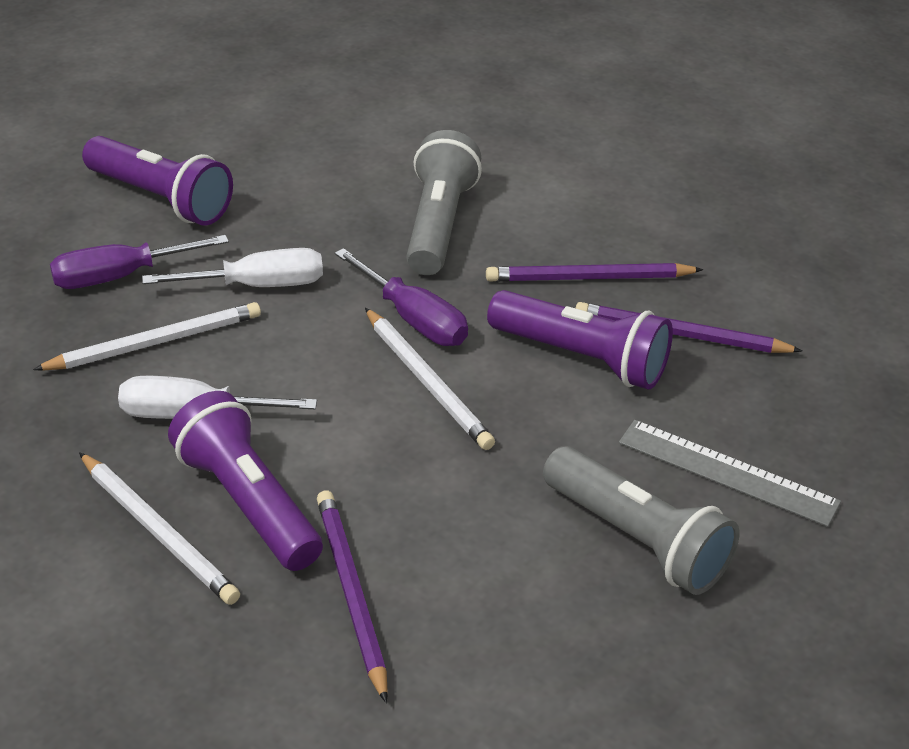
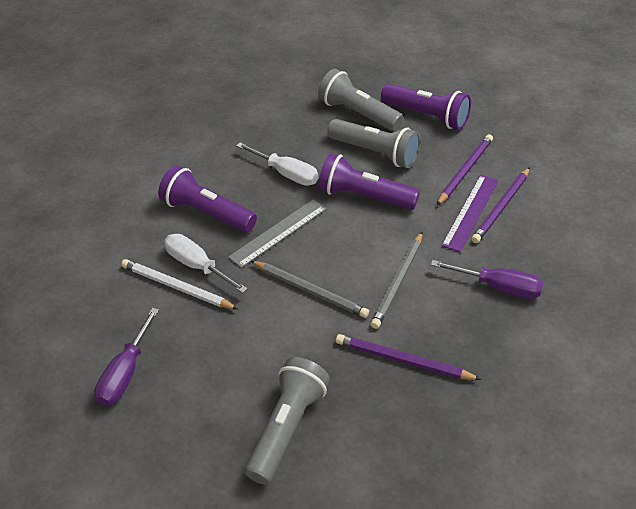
grey flashlight: [406,130,482,275] [543,446,739,595] = 2 -> [245,357,330,485] [318,69,403,131] [327,119,421,168] = 3
grey pencil: none = 0 -> [251,261,369,318] [370,232,423,329] = 2
purple ruler: none = 0 -> [441,175,498,252] = 1
white pencil: [33,302,261,371] [79,452,240,605] [365,308,495,450] = 3 -> [121,259,238,309] = 1

